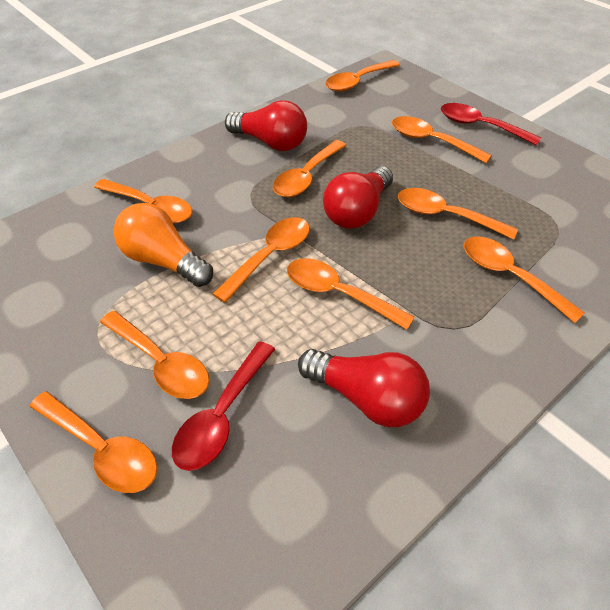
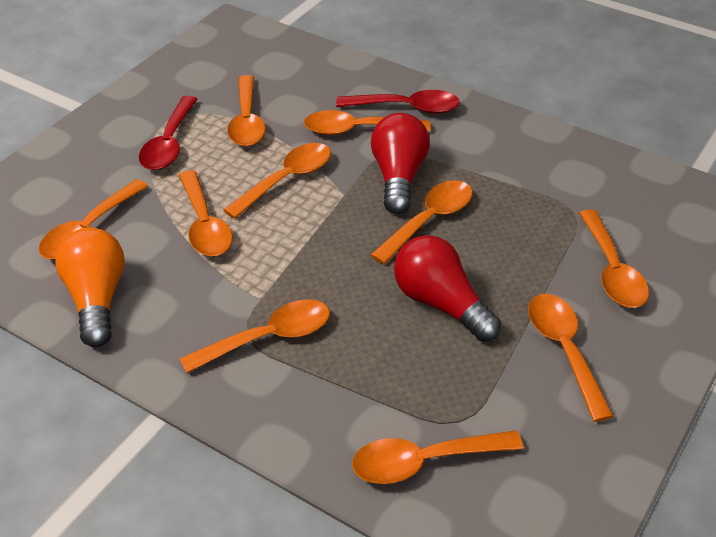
red light bulb: [225,100,307,151] [298,349,430,427] [323,166,393,229] = 3 -> [371,113,430,214] [394,235,501,342] = 2

